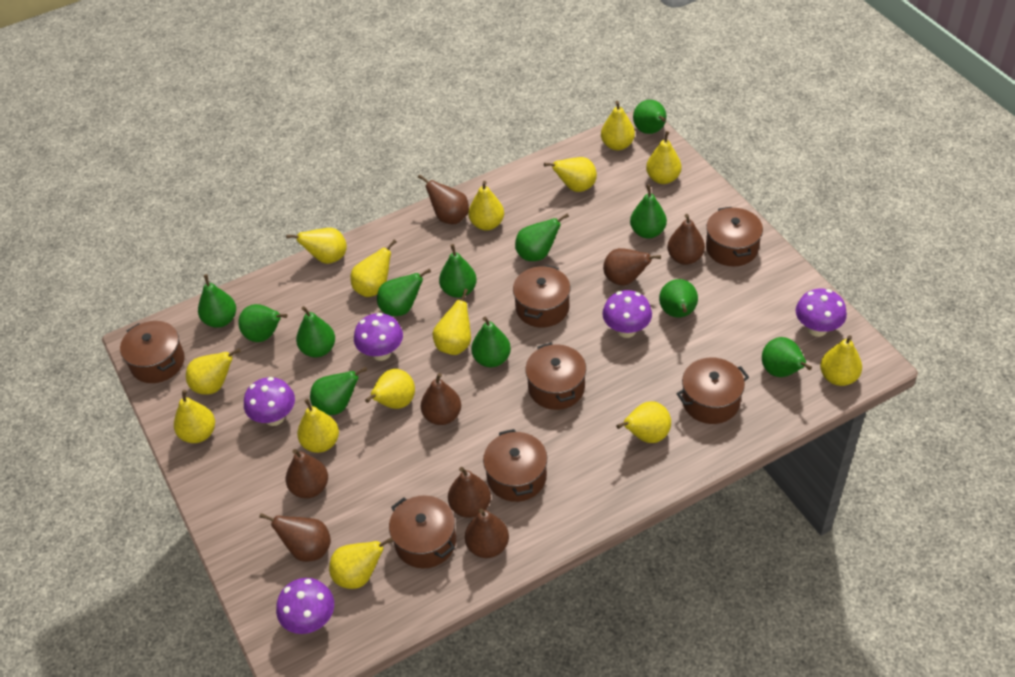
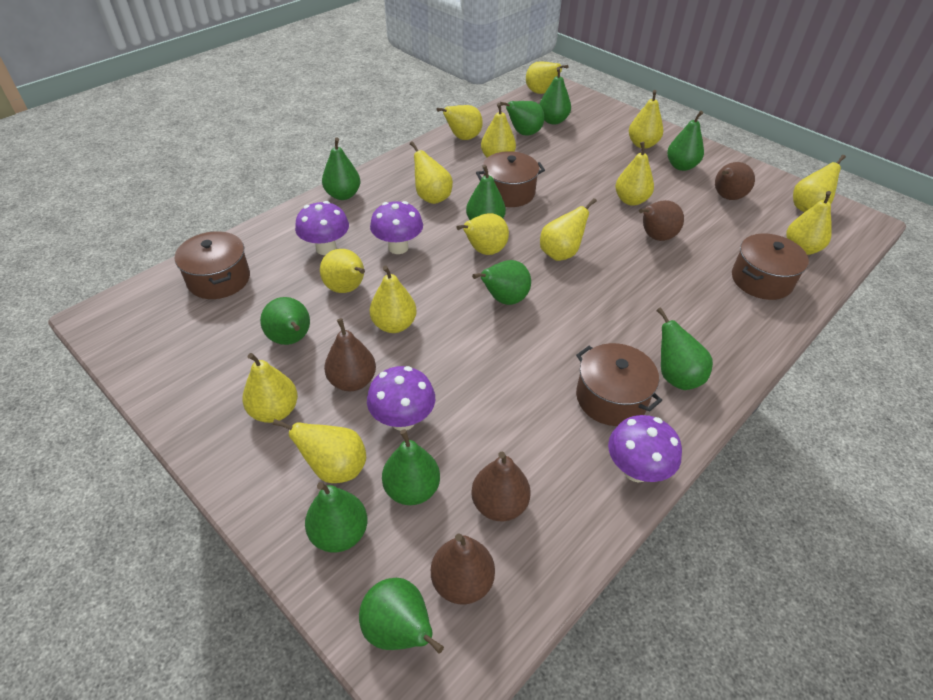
brown pear: [259,513,331,562] [286,449,328,498] [418,174,469,224] [421,373,461,425] [448,467,491,518] [465,508,509,558] [603,248,661,286] [667,214,705,265] = 8 -> [324,318,376,391] [431,533,495,605] [471,452,531,521] [639,200,684,241] [715,162,755,200] = 5
brown pot: [120,321,185,383] [389,495,456,568] [483,429,547,502] [513,265,570,328] [525,343,586,410] [676,358,749,424] [706,207,763,266] = 7 -> [175,231,250,299] [476,151,545,207] [576,343,662,426] [732,233,809,300] = 4
green pear: [198,274,236,328] [238,304,288,342] [296,306,335,357] [310,367,367,415] [377,268,431,316] [439,244,477,298] [471,317,511,367] [515,214,569,261] [630,185,667,239] [633,100,667,134] [659,279,698,318] [762,337,812,377] = 12 -> [260,297,310,345] [305,482,368,553] [322,138,360,200] [359,578,444,654] [382,429,440,505] [466,165,506,220] [472,260,531,305] [500,101,544,136] [539,67,571,125] [656,307,713,390] [667,111,704,171] = 11
purple mushroom: [244,377,295,426] [276,578,334,634] [354,313,403,361] [602,290,652,338] [796,289,847,337] = 5 -> [295,201,349,255] [367,366,435,431] [370,201,423,254] [608,415,682,482] = 4

